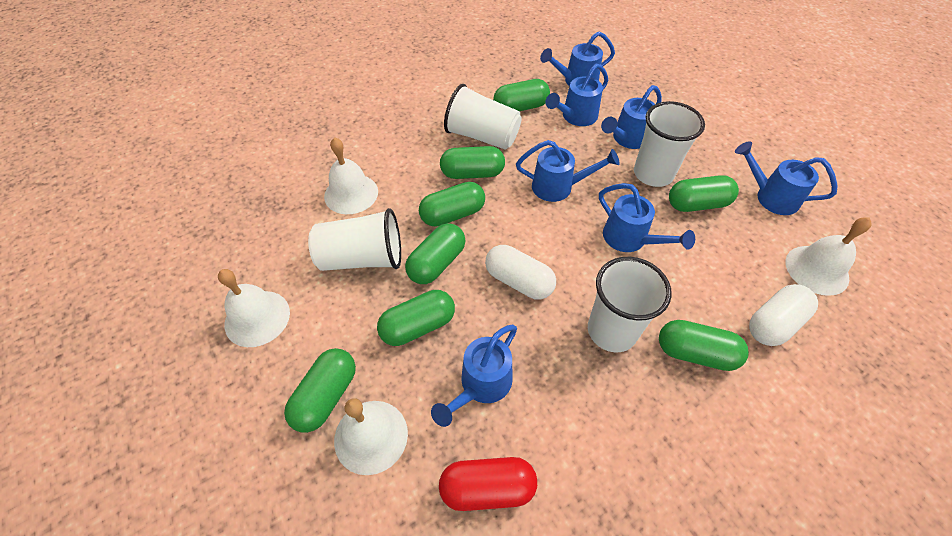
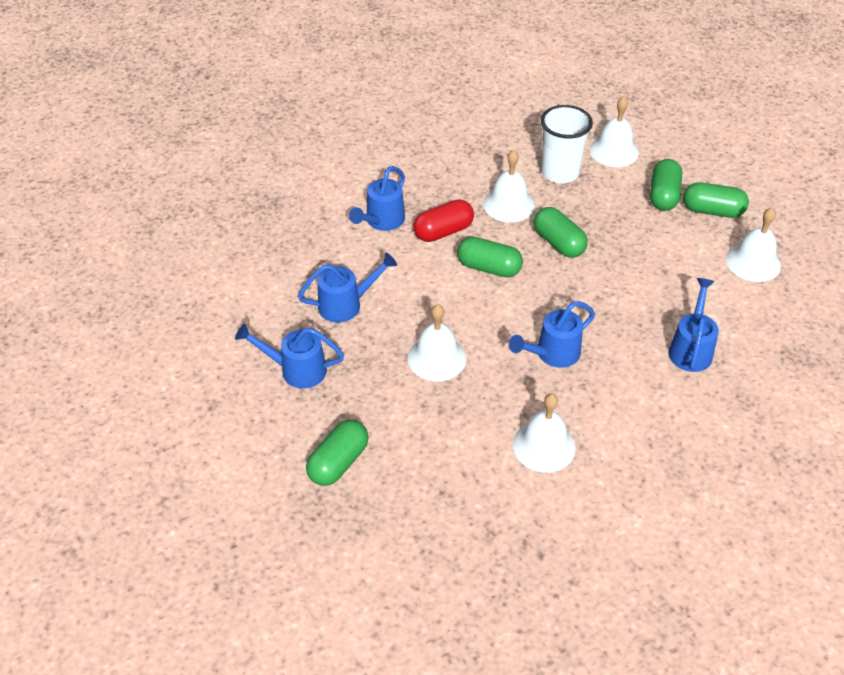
blue watering can: [431,325,517,427] [516,140,620,202] [540,31,615,86] [546,64,608,126] [599,183,695,252] [601,85,662,149] [735,141,838,215] = 7 -> [235,324,344,388] [298,253,397,322] [349,166,405,231] [509,301,595,368] [668,278,719,372] = 5
green capsule: [284,348,356,433] [377,290,455,346] [405,223,466,284] [419,182,485,227] [440,146,505,179] [493,79,550,111] [659,320,749,371] [669,175,739,212] = 8 -> [306,420,369,486] [457,237,523,277] [534,207,588,258] [650,159,682,211] [683,182,749,218] = 5
white bell: [218,269,290,347] [324,137,378,214] [334,398,408,475] [785,217,871,296] = 4 -> [408,304,466,381] [483,150,535,222] [513,394,576,473] [590,97,639,167] [726,208,781,282] = 5
white capsule: [485,245,556,300] [749,284,818,346] = 2 -> none = 0
white cup: [308,208,401,271] [444,84,522,150] [588,257,672,352] [634,101,705,187] = 4 -> [541,105,593,183] = 1

